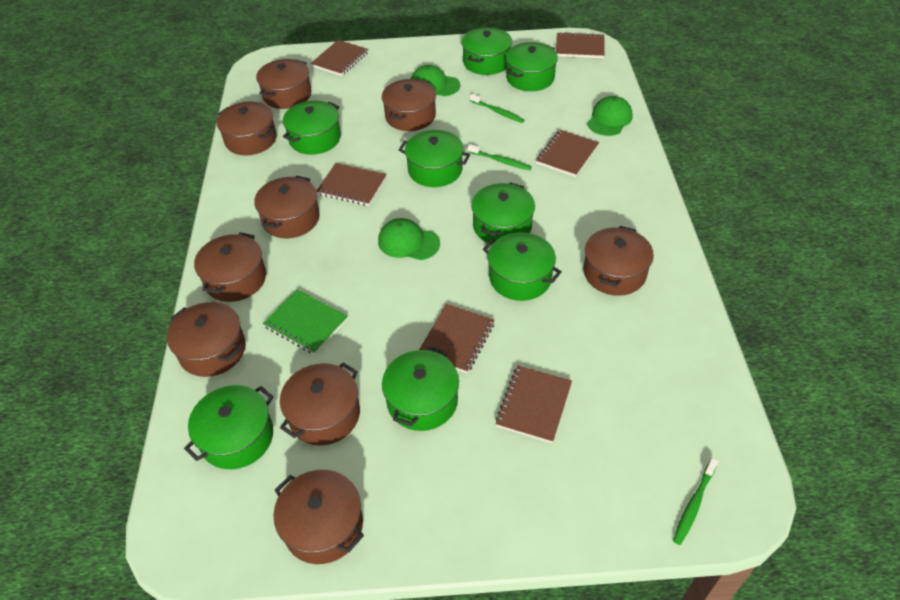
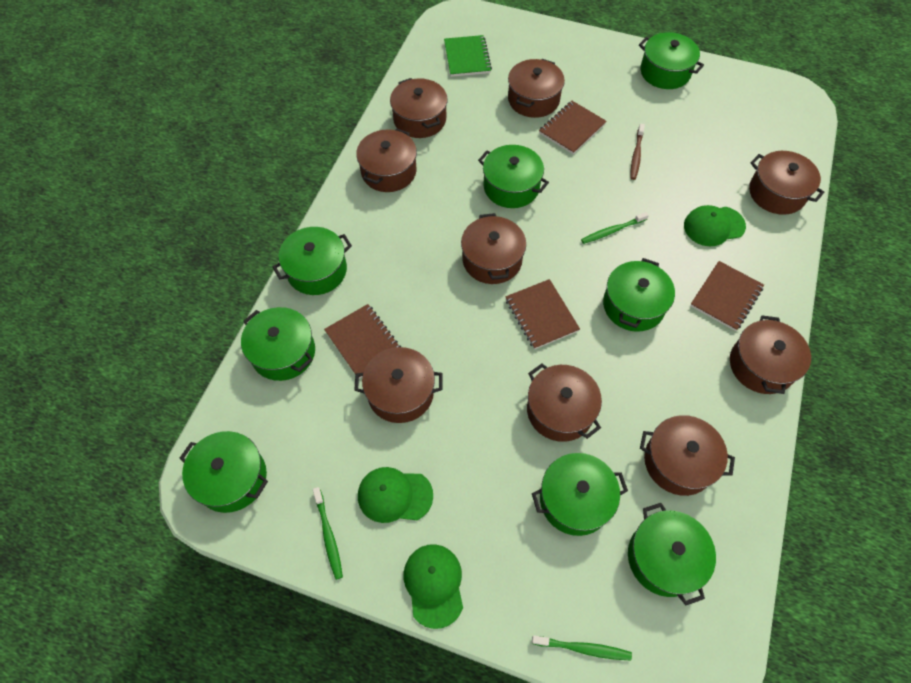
brown notebook: [310,40,368,76] [316,163,387,206] [419,304,494,373] [495,365,572,443] [536,130,599,177] [556,32,605,58] = 6 -> [324,304,401,379] [506,279,580,349] [539,101,607,154] [690,261,764,331] = 4
brown toothbrush: none = 0 -> [630,123,645,180] = 1

